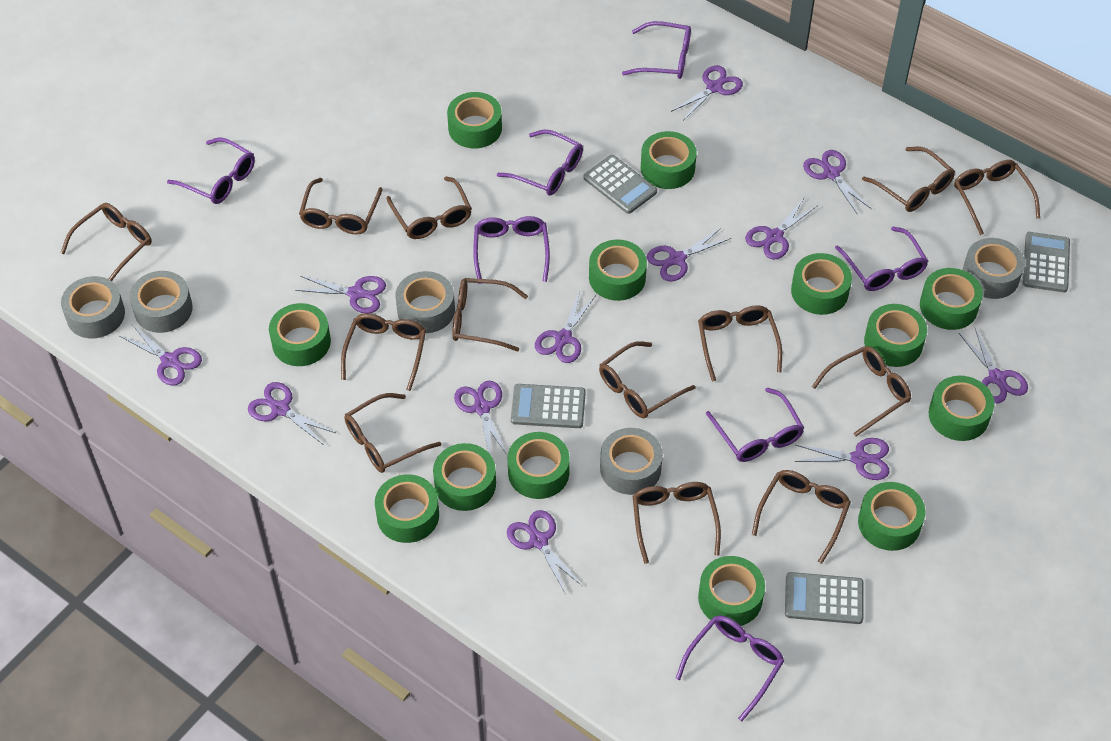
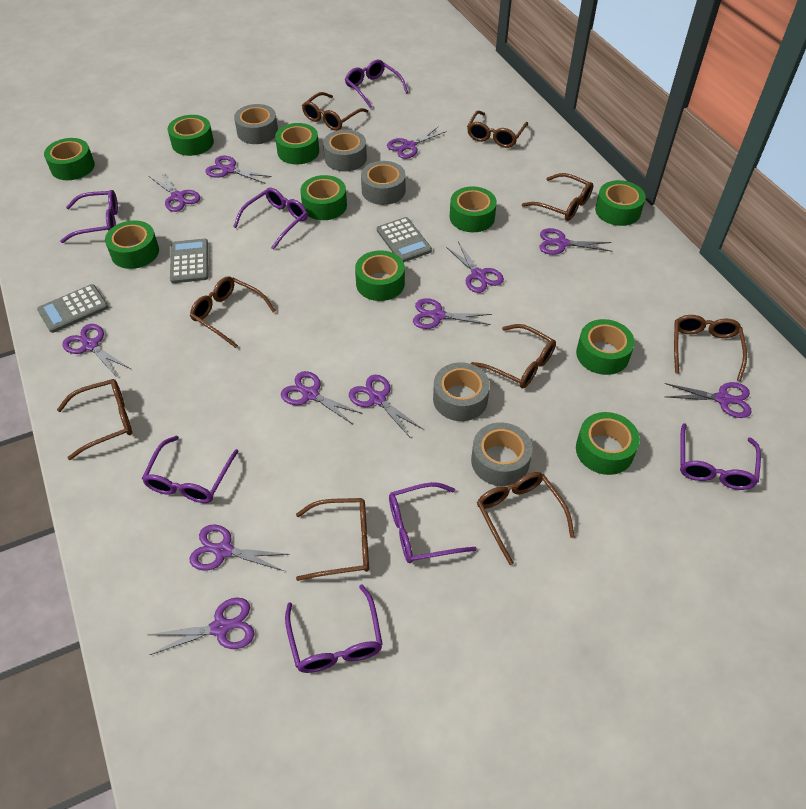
brown glasses: [61,203,152,281] [299,178,383,234] [341,313,426,391] [344,393,441,473] [386,177,472,239] [452,278,528,351] [599,341,696,418] [633,482,721,564] [698,305,782,381] [752,470,851,564] [812,346,911,436] [862,147,955,212] [954,160,1040,235] = 13 -> [57,379,132,460] [190,276,276,348] [296,498,369,581] [302,92,368,131] [467,110,528,148] [470,324,556,388] [477,472,575,565] [522,173,593,221] [674,315,747,381] = 9
green tape: [269,303,331,366] [375,474,439,543] [433,443,496,511] [447,92,502,148] [507,432,570,499] [589,239,647,301] [641,131,697,189] [698,556,765,626] [791,253,852,315] [858,482,925,551] [864,304,927,367] [920,268,983,330] [929,376,994,441] = 13 -> [44,138,95,180] [105,220,159,269] [168,115,214,156] [275,123,319,165] [300,175,347,220] [355,250,405,301] [450,186,497,232] [576,319,635,375] [576,412,640,475] [595,180,646,226] = 10
grey calculator: [511,384,586,428] [584,155,657,214] [785,572,864,624] [1023,232,1070,292] = 4 -> [37,284,108,333] [170,239,208,283] [377,217,432,262] = 3

